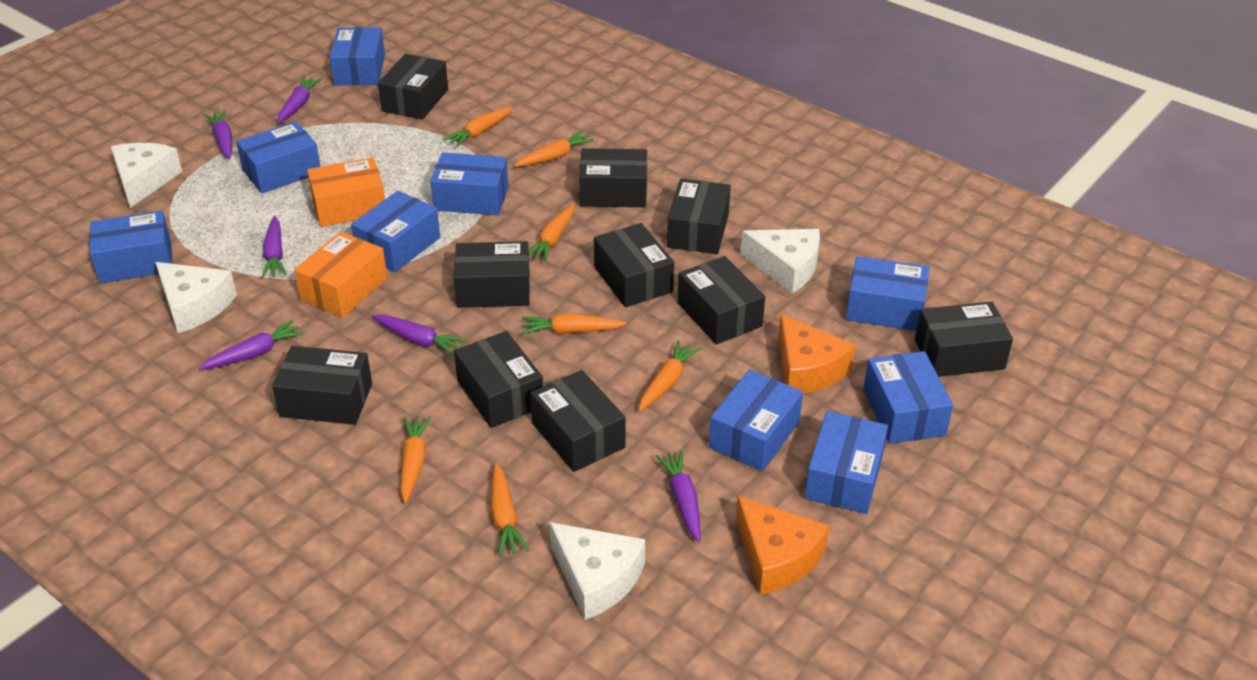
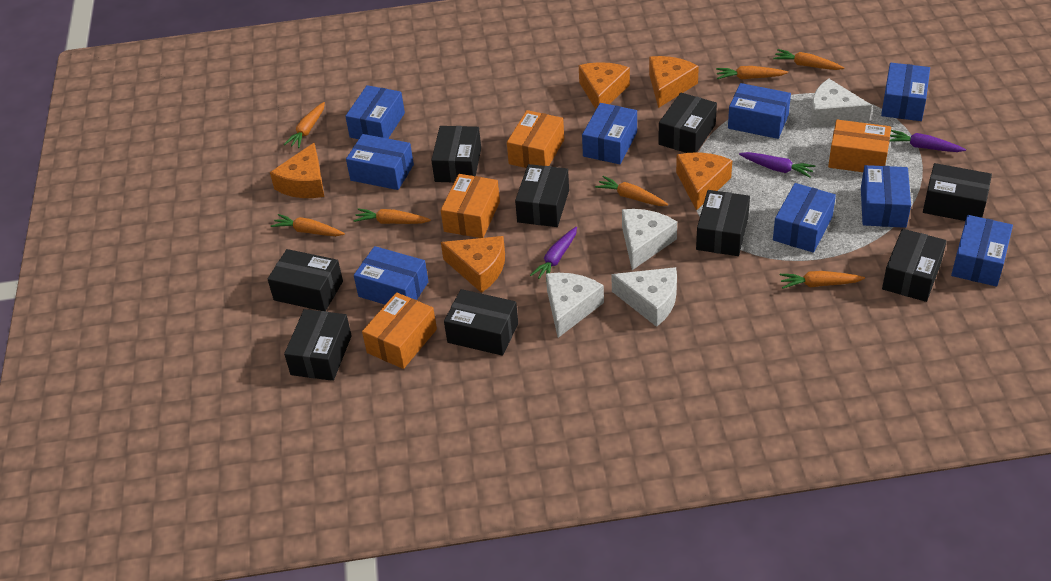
black box: [272,346,372,425] [378,54,448,120] [454,241,530,308] [454,331,543,428] [530,370,625,472] [579,148,647,207] [594,223,674,307] [667,178,731,254] [678,256,765,344] [915,302,1013,377] = 10 -> [268,249,343,311] [284,309,352,381] [431,126,481,183] [444,289,518,356] [515,164,569,227] [658,93,717,153] [696,190,750,256] [882,229,947,302] [923,163,992,221] = 9
orange box: [294,232,387,318] [307,158,385,227] = 2 -> [362,292,437,369] [441,174,500,238] [507,110,564,168] [828,120,891,172] = 4
orange cheese: [736,496,829,595] [778,314,856,394] = 2 -> [270,143,324,198] [441,236,505,293] [579,62,630,109] [649,56,699,108] [676,152,732,211] = 5
purple carrot: [198,320,304,370] [204,110,232,159] [262,216,286,278] [278,76,322,123] [371,315,467,356] [656,450,700,542] = 6 -> [530,227,577,279] [739,152,815,177] [890,130,966,152] = 3

